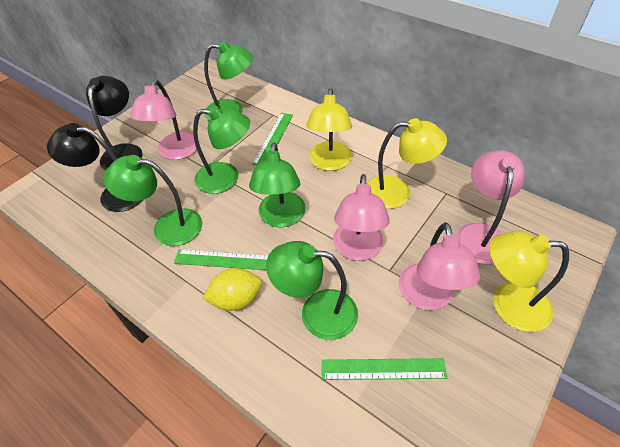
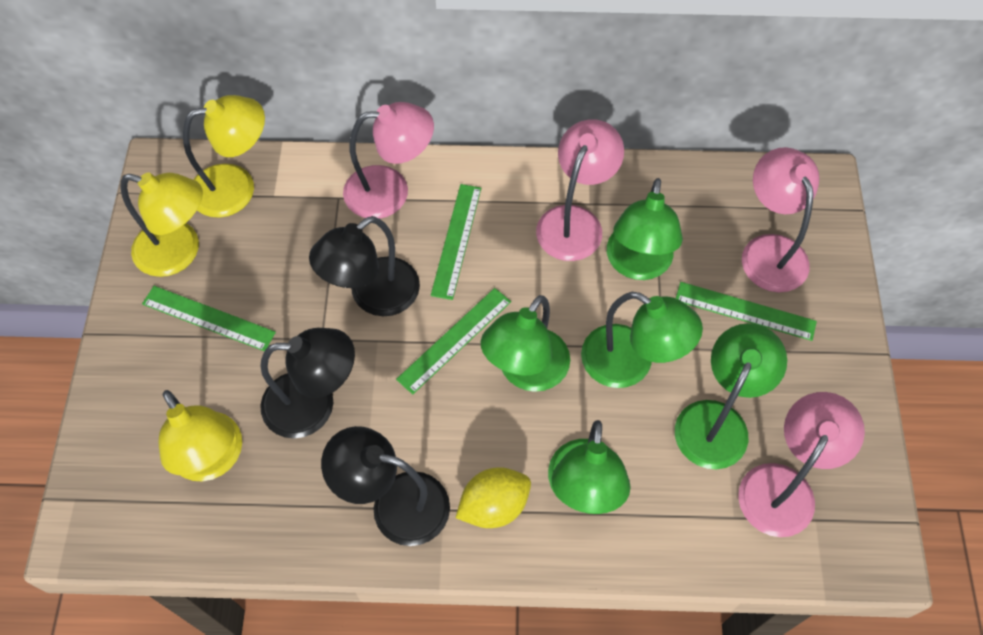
black lamp: [47,123,143,212] [86,76,142,171] = 2 -> [260,328,355,438] [309,216,420,316] [321,426,450,546] = 3
green ruler: [174,250,268,270] [252,113,293,166] [322,358,447,380] = 3 -> [142,286,276,351] [396,288,511,394] [431,184,481,300] [676,282,817,341] = 4

